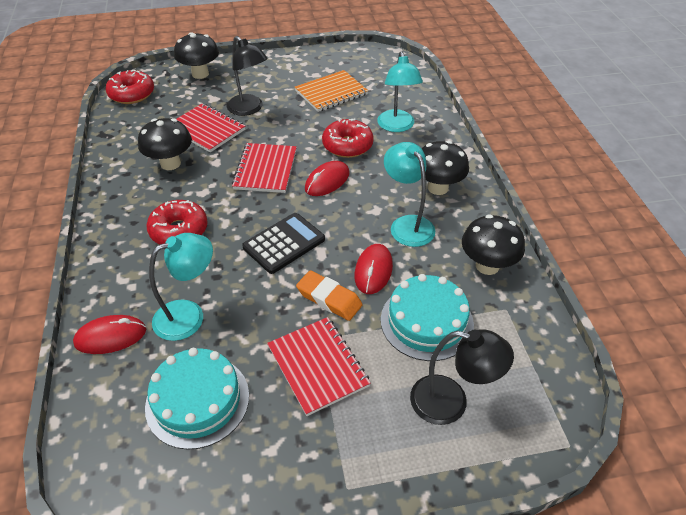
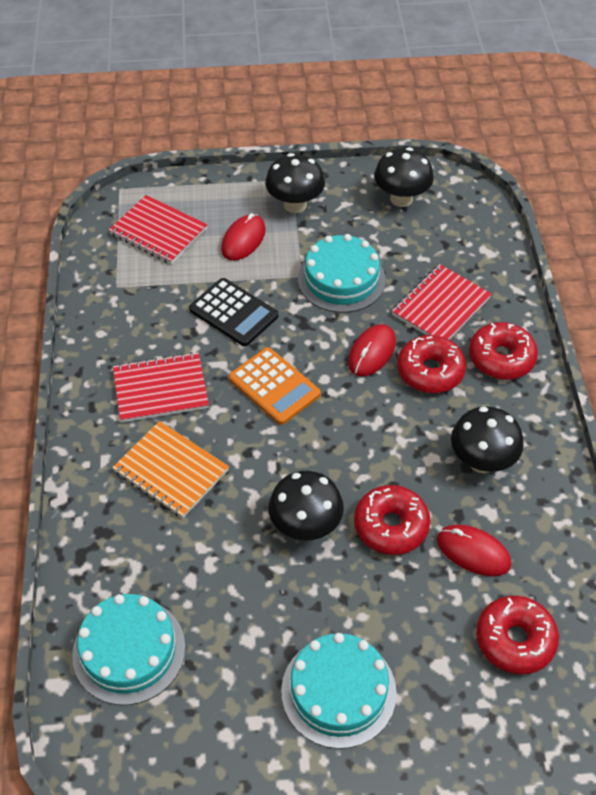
black lamp: [227,36,268,116] [410,329,514,425] = 2 -> none = 0
orange calculator: none = 0 -> [229,347,321,425] = 1
orange eraser: [296,270,363,321] = 1 -> none = 0
red donut: [106,70,154,104] [146,200,208,244] [322,119,374,158] = 3 -> [354,485,430,555] [397,335,466,393] [469,322,538,380] [476,596,559,674] = 4
turquoise cake: [145,348,249,450] [381,274,474,361] = 2 -> [72,594,185,705] [281,633,397,749] [298,234,386,313] = 3
turquoise lamp: [149,233,213,341] [377,51,423,132] [384,142,435,247] = 3 -> none = 0

